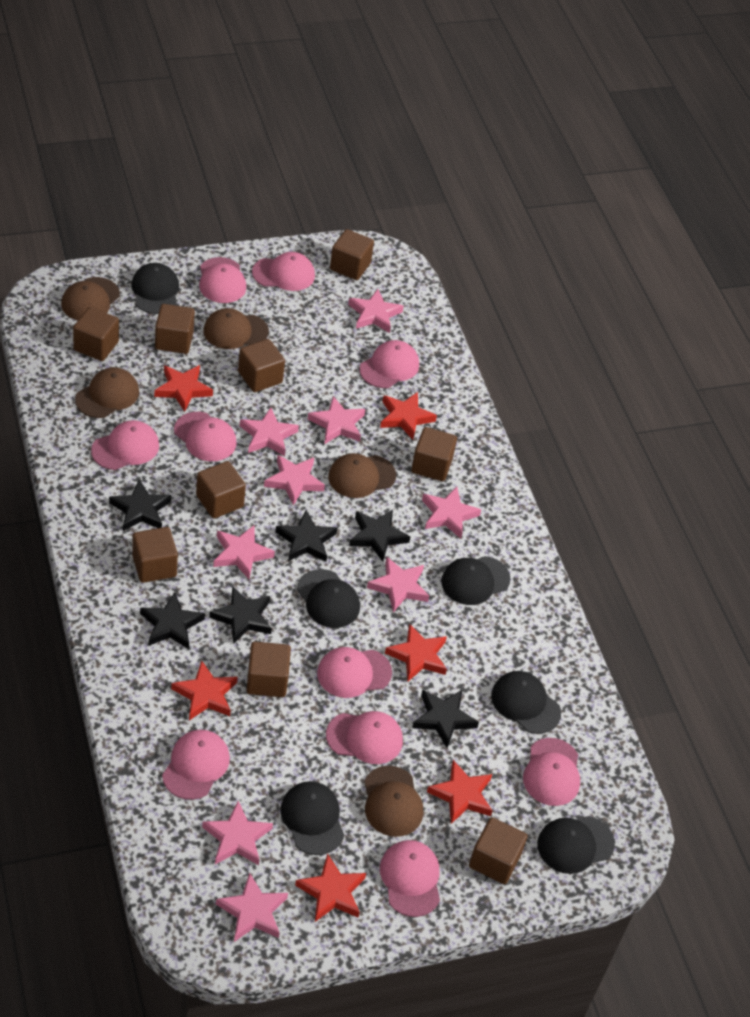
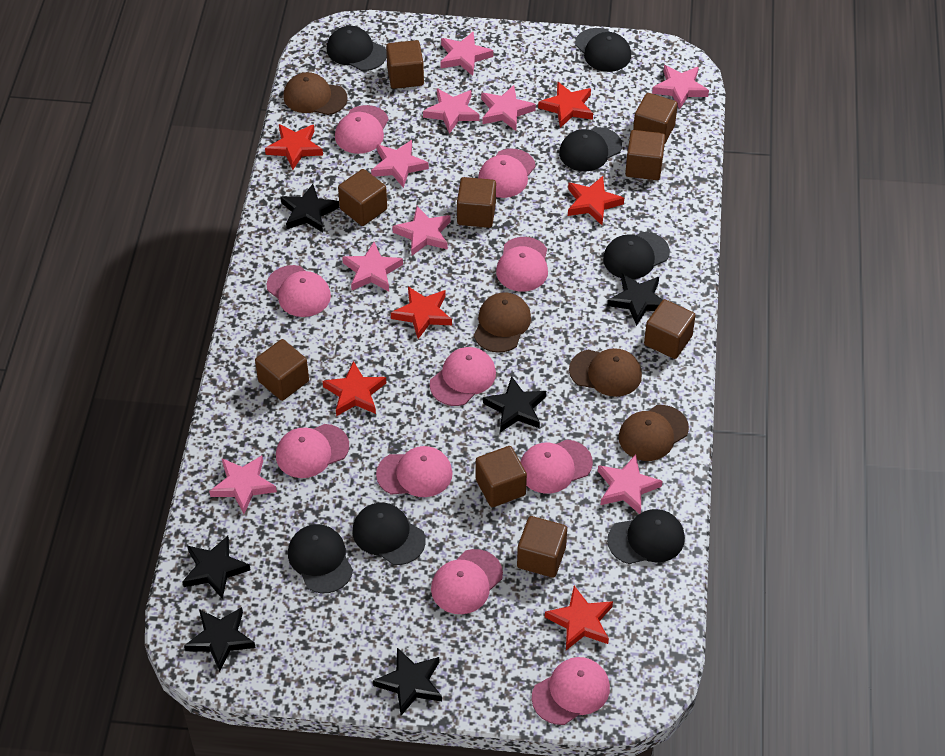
black cap: [131,263,179,314] [280,781,344,855] [297,569,360,628] [441,556,511,605] [491,671,561,734] [537,816,615,874] = 6 -> [288,524,353,593] [327,26,387,71] [352,503,426,565] [559,127,622,171] [575,28,631,72] [603,232,670,279] [607,509,685,564] = 7
brown cap: [61,277,120,321] [75,367,139,418] [203,308,269,349] [328,453,396,498] [364,766,423,837] = 5 -> [283,72,348,115] [474,292,531,353] [569,348,642,397] [619,405,689,461] = 4

